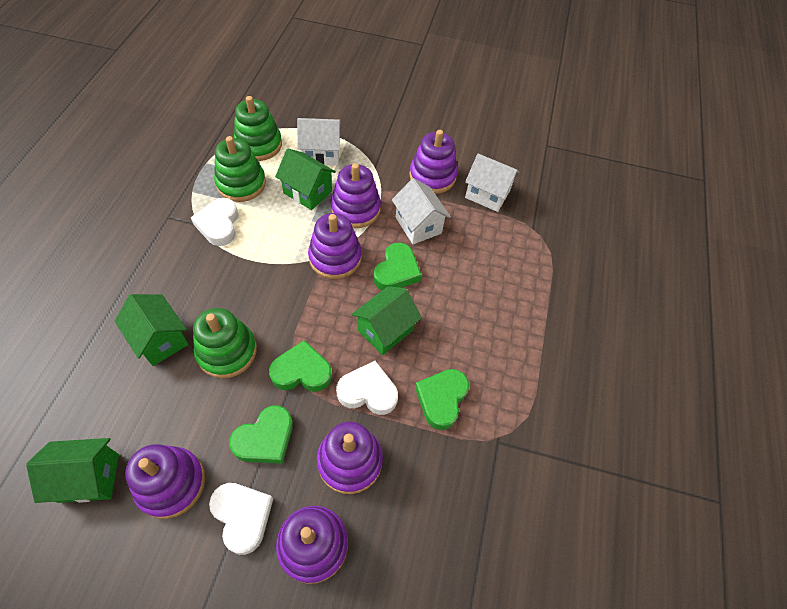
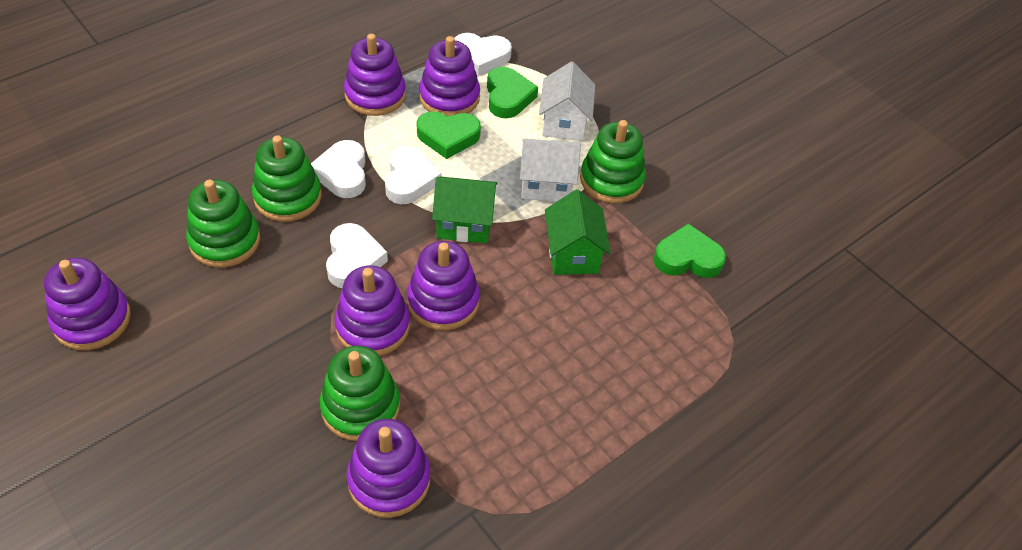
green heart: [229,405,293,464] [269,340,332,392] [373,243,421,290] [415,369,469,430] = 4 -> [417,111,481,159] [487,67,538,118] [653,224,726,278] = 3
green house: [26,438,119,503] [115,294,189,366] [275,149,336,210] [352,286,422,355] = 4 -> [432,176,497,243] [545,190,611,275] = 2
green stacking toy: [193,308,257,378] [214,136,266,202] [234,96,282,161] = 3 -> [186,180,260,268] [252,135,322,222] [319,346,400,441] [580,120,646,203] = 4
white heart: [191,198,238,246] [209,483,273,555] [336,361,398,415] = 3 -> [311,140,366,198] [326,223,388,288] [385,146,442,204] [454,33,512,76] = 4
white house: [297,118,341,166] [392,178,451,244] [465,154,520,212] = 3 -> [520,138,581,202] [539,62,595,141] = 2

